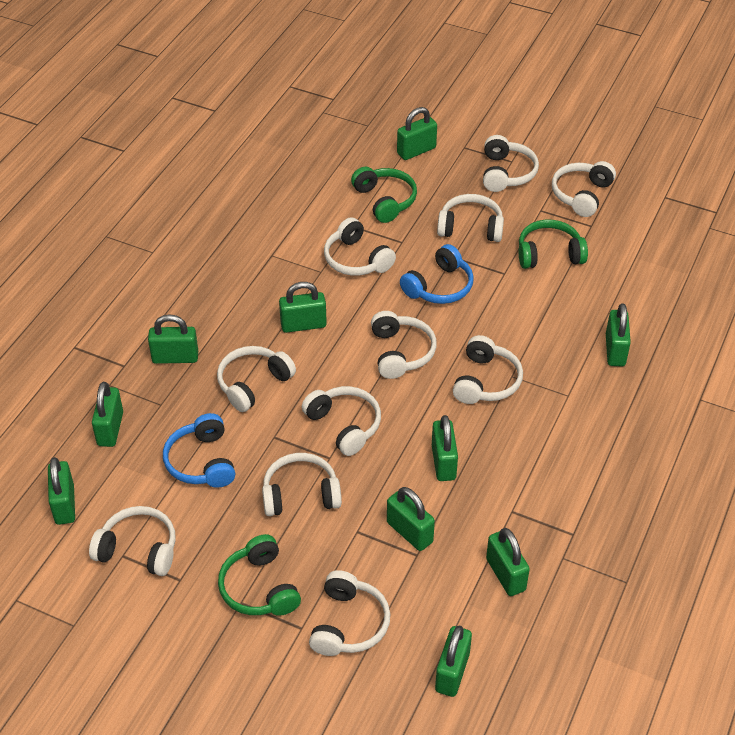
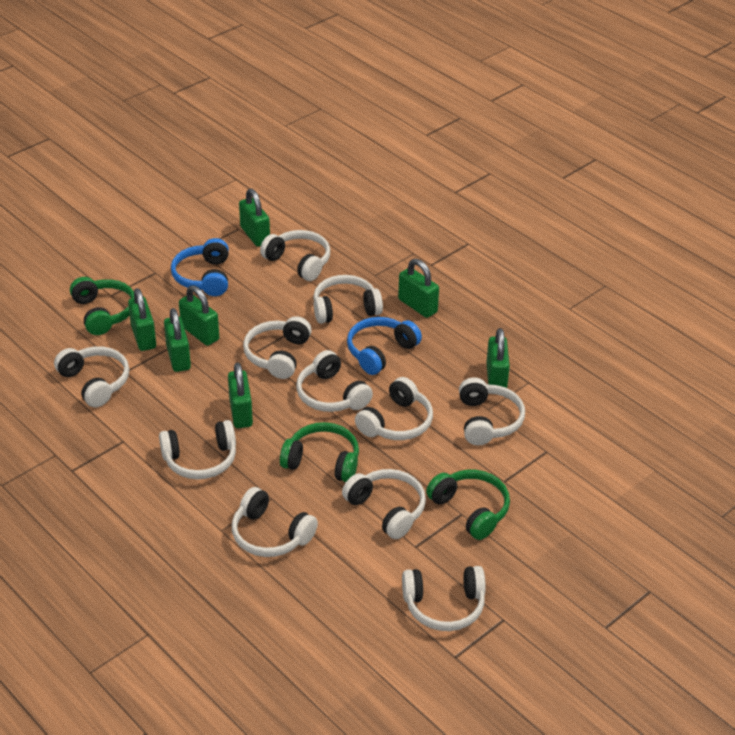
green padlock: [48,457,75,525] [92,382,123,447] [148,314,198,364] [279,282,327,333] [387,487,435,551] [397,107,437,160] [432,415,458,481] [435,626,472,697] [486,528,530,596] [606,303,631,366] = 10 -> [128,288,156,351] [164,308,191,372] [179,285,219,346] [228,363,253,428] [239,189,270,247] [398,259,439,318] [486,328,510,388] = 7

